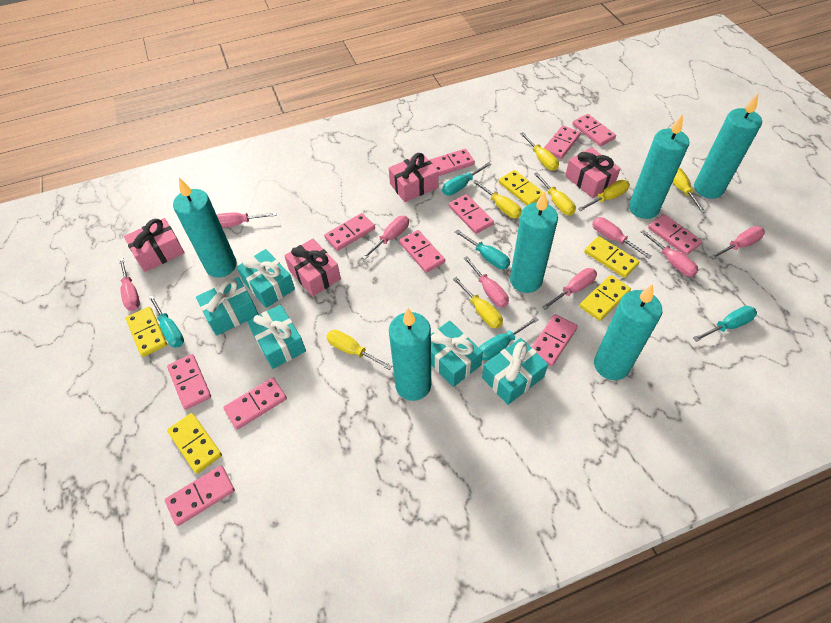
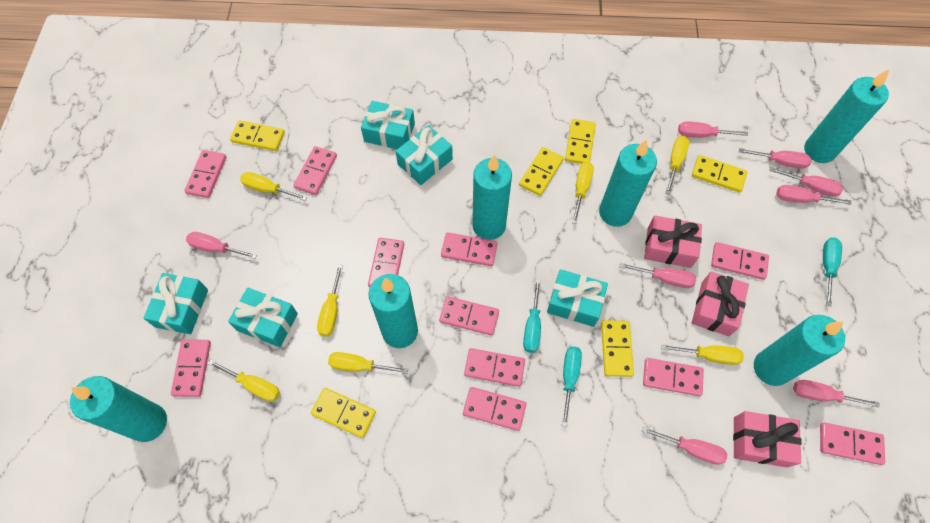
pink gift: [124,218,185,272] [284,238,341,297] [389,153,439,202] [565,147,620,198] = 4 -> [644,216,702,268] [692,271,749,336] [733,411,802,468] = 3
turquoise screwdriver: [148,295,184,348] [442,162,491,196] [455,229,510,269] [479,317,539,361] [693,306,757,342] = 5 -> [523,279,541,353] [562,346,582,427] [823,238,842,306] = 3
yellow domino: [126,307,167,357] [167,413,222,474] [499,170,544,205] [580,275,631,321] [584,236,639,278] = 5 -> [230,120,285,151] [311,388,376,438] [519,147,564,196] [565,119,596,164] [601,320,634,377] [692,155,747,193] = 6

